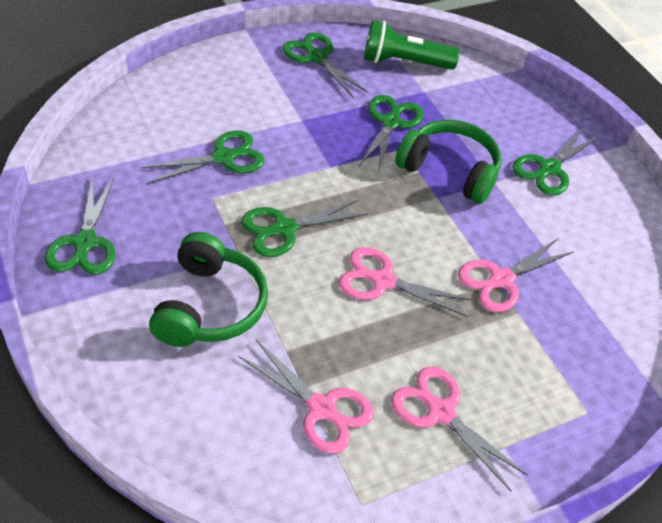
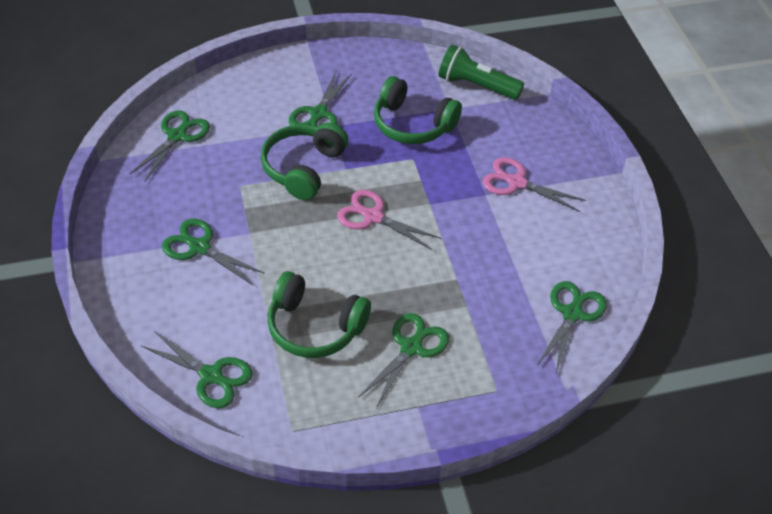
green headphones: [149,232,268,347] [395,120,501,204] = 2 -> [261,122,349,200] [267,271,371,358] [374,76,462,144] = 3
pink scissors: [238,340,374,454] [339,247,473,317] [391,366,528,492] [458,238,573,313] = 4 -> [337,190,441,250] [482,157,586,212] = 2

